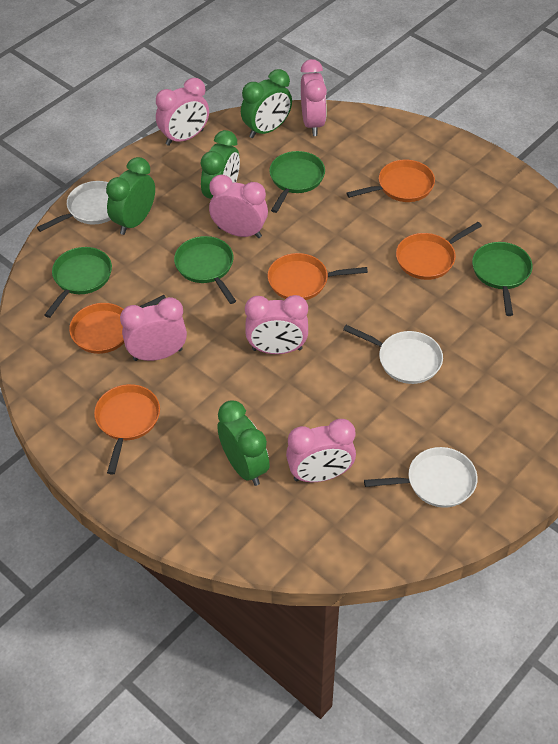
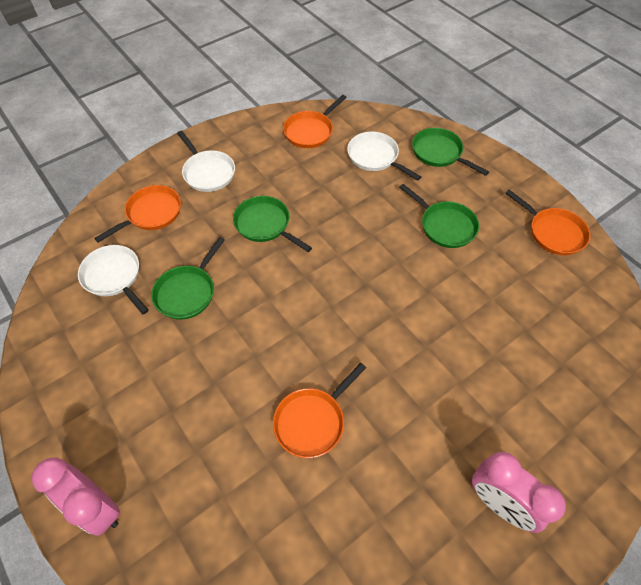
green clock: [106,157,155,235] [200,130,240,199] [217,400,270,486] [241,69,292,138] = 4 -> none = 0
orange pan: [69,295,166,354] [94,384,160,475] [268,253,368,300] [347,160,435,202] [396,222,482,280] = 5 -> [94,185,181,242] [273,363,366,458] [283,95,347,148] [505,190,591,255] = 4
pink clock: [120,297,187,361] [156,78,209,146] [209,175,268,238] [245,295,308,354] [286,419,356,482] [300,59,327,136] = 6 -> [32,458,120,536] [472,452,566,533] = 2

